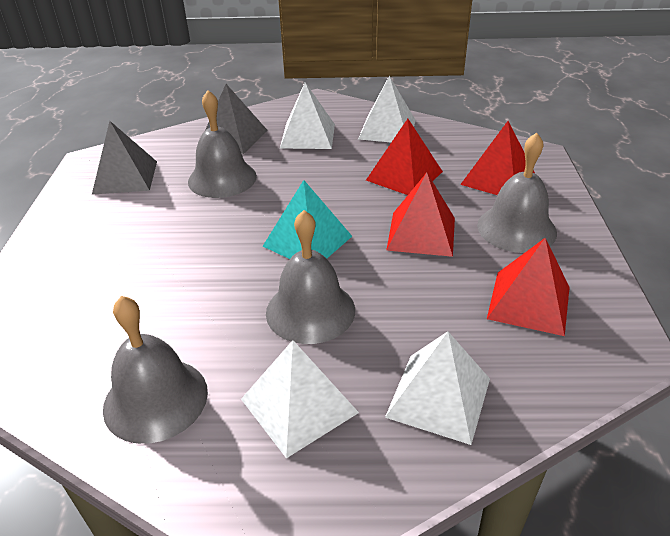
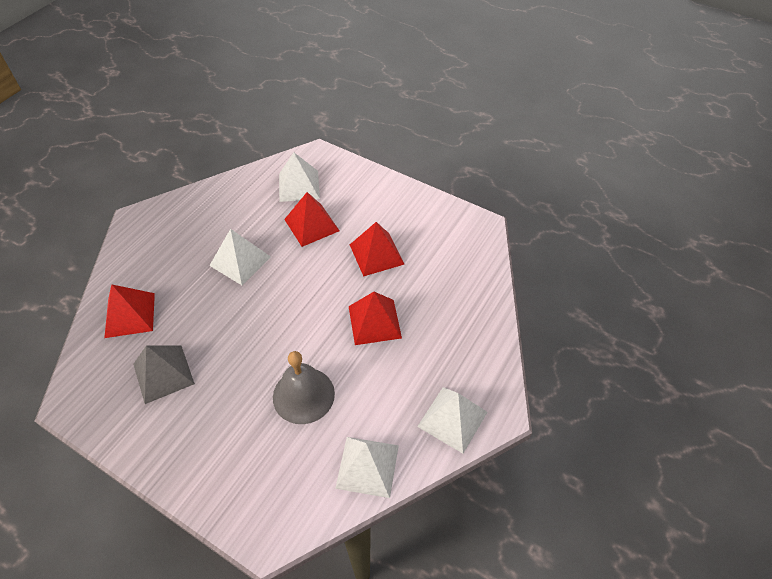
grey bell: [103,296,208,444] [188,90,257,198] [266,210,355,344] [477,133,557,253] = 4 -> [273,351,335,424] = 1
grey pyramid: [92,121,157,195] [205,84,268,154] = 2 -> [133,345,195,404] = 1
turquoise pyramid: [263,180,352,259] = 1 -> none = 0

